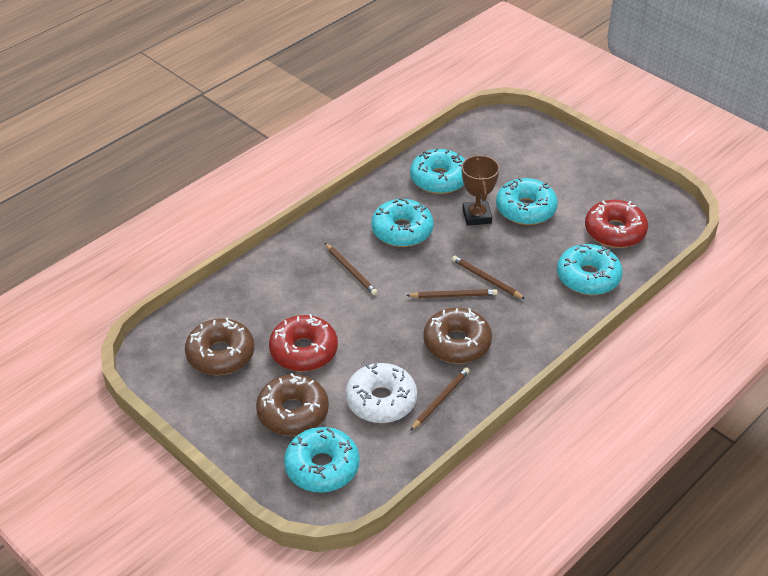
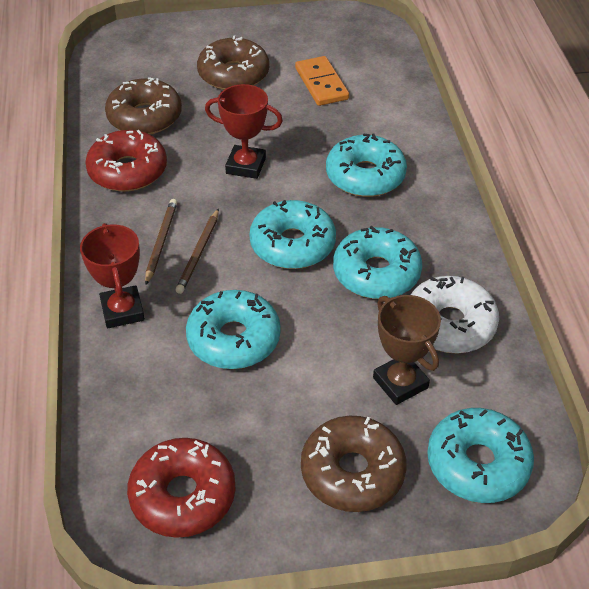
brown pencil: [325,243,378,295] [406,289,498,298] [410,367,470,431] [452,256,525,299] = 4 -> [145,199,177,285] [175,208,219,294] = 2
orange domino: none = 0 -> [295,56,349,106] = 1
red trophy: none = 0 -> [80,223,145,328] [205,84,283,179] = 2

